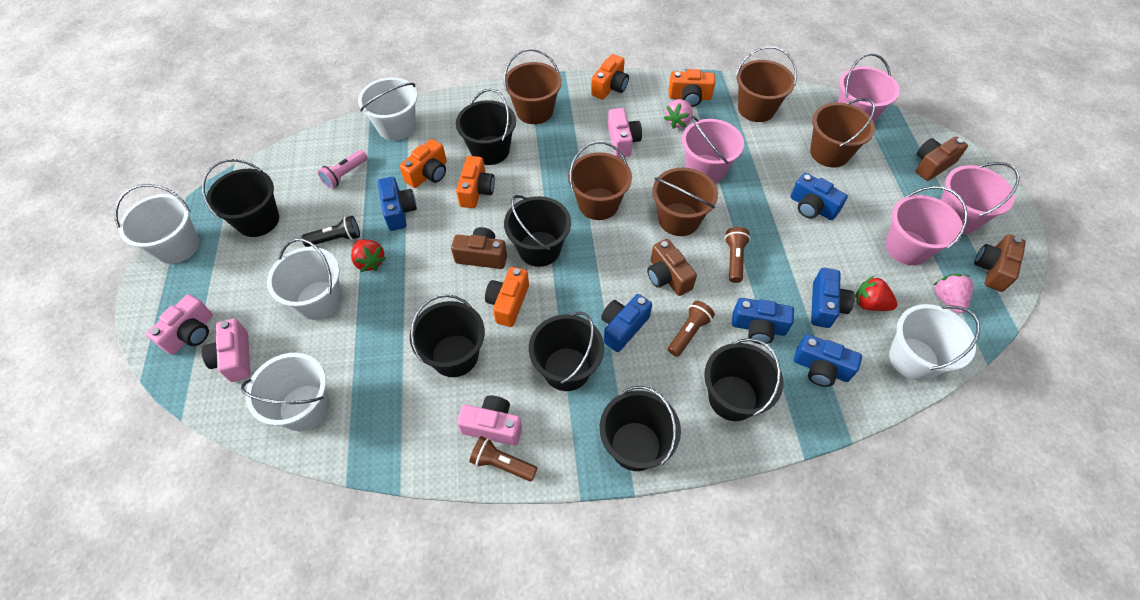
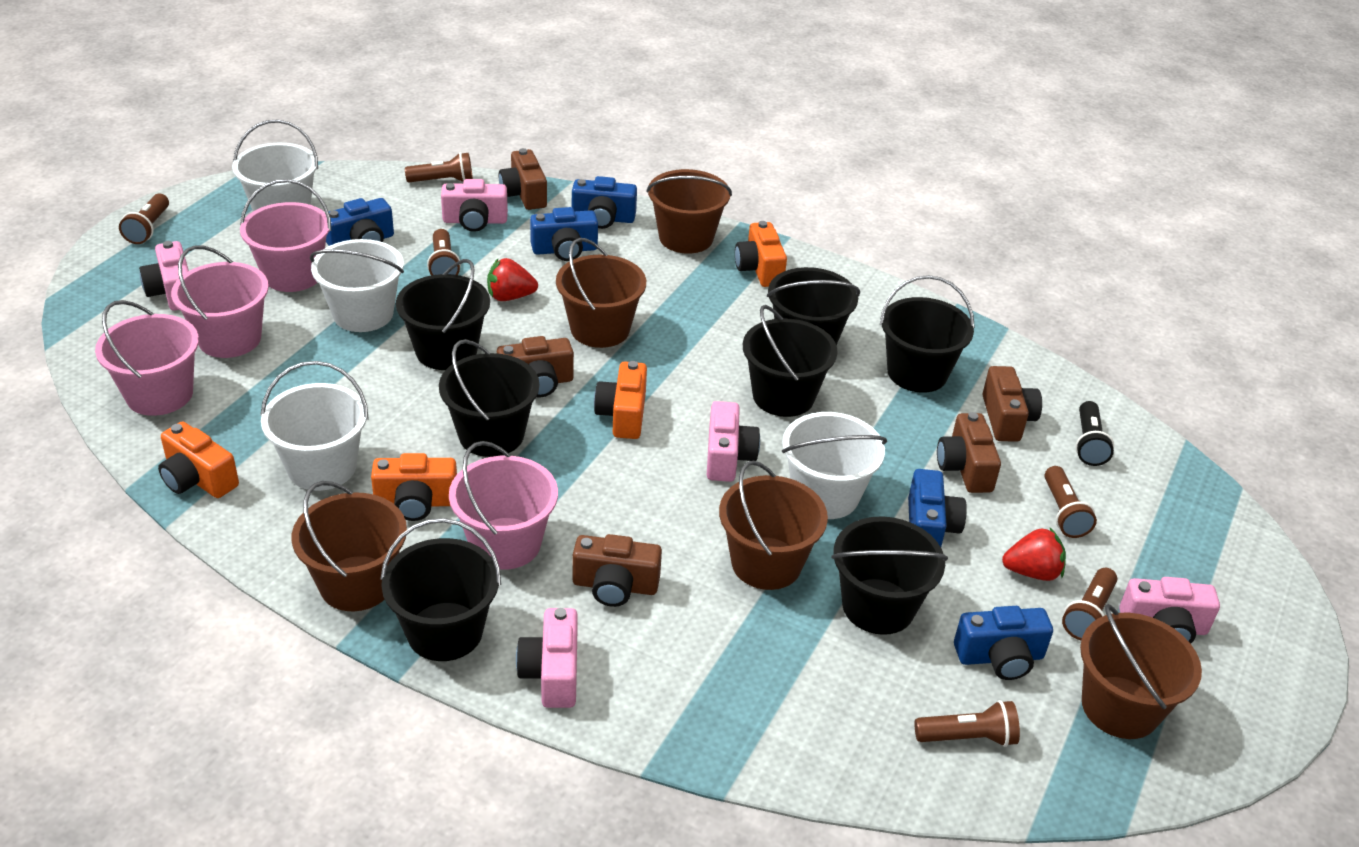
blue camera: [378,177,417,231] [601,294,652,352] [732,298,794,344] [790,173,848,220] [794,334,862,387] [811,268,855,328] = 6 -> [326,198,394,246] [530,207,598,261] [572,176,637,229] [908,469,967,547] [954,606,1053,680] = 5
brown camera: [451,227,507,269] [647,239,697,296] [916,136,968,181] [974,234,1026,292] = 4 -> [497,336,574,397] [499,148,547,210] [572,534,662,607] [937,412,1001,493] [983,366,1042,442] = 5
brown flashlight: [469,436,537,481] [668,301,715,357] [725,227,750,283] = 3 -> [119,194,169,244] [405,152,473,182] [427,229,461,275] [915,700,1020,747] [1044,466,1097,538] [1062,568,1117,640] = 6
orange camera: [399,139,447,188] [456,156,495,208] [485,267,529,327] [591,54,629,100] [669,69,715,107] = 5 -> [158,421,239,498] [371,453,457,521] [594,361,647,439] [735,221,787,287] = 4
pink camera: [146,294,213,355] [202,319,251,382] [457,395,522,446] [608,108,642,158] = 4 -> [139,241,189,311] [441,179,508,232] [516,608,578,708] [707,401,760,482] [1119,577,1220,644] = 5
pink flashlight: [318,150,368,189] = 1 -> none = 0
pink strawberry: [664,99,693,129] [933,274,974,314] = 2 -> none = 0
white bucket: [114,184,199,264] [241,353,330,431] [267,238,342,320] [358,77,417,141] [889,304,980,381] = 5 -> [232,120,318,211] [260,361,369,491] [310,239,404,332] [782,412,887,519] = 4

